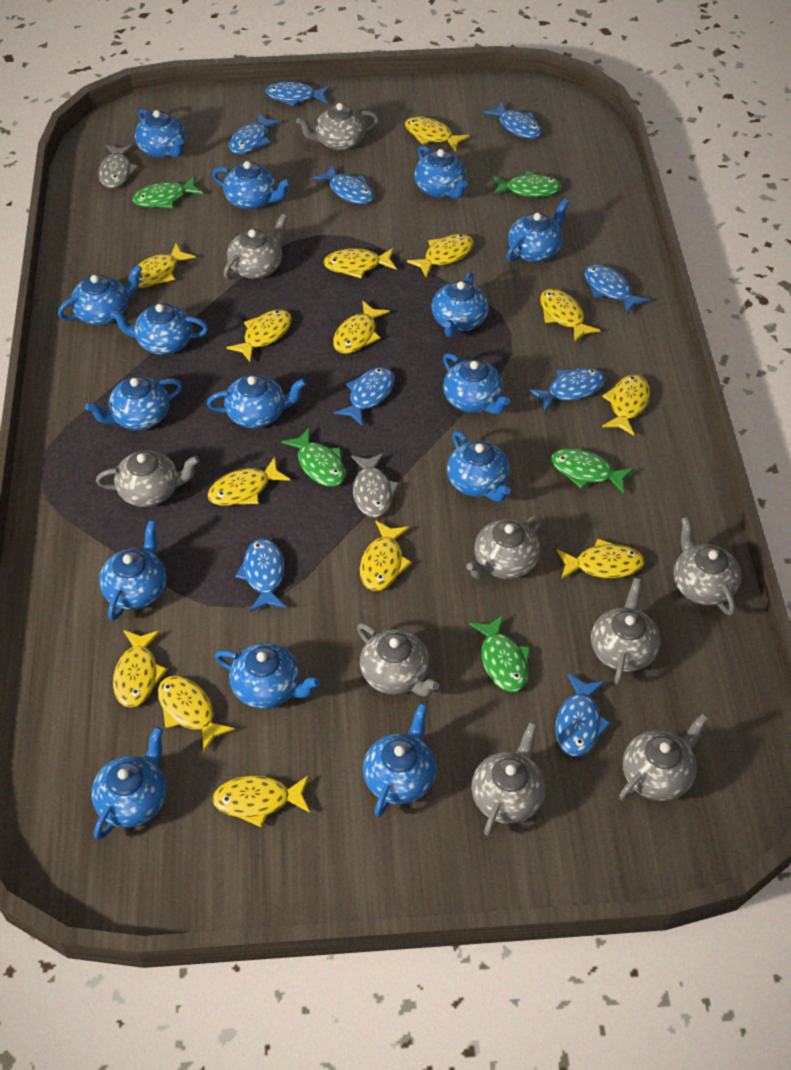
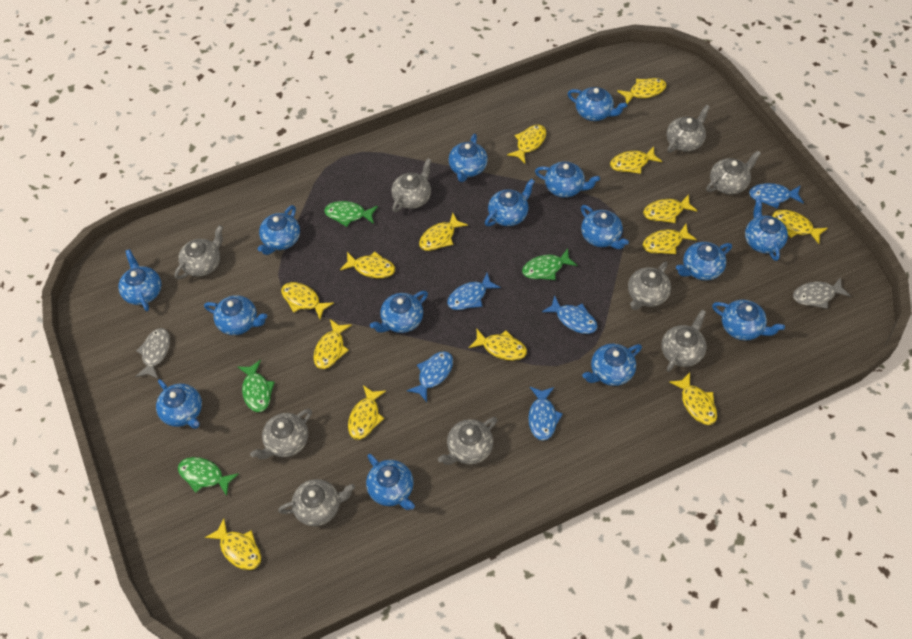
blue fish: [229,113,281,154] [235,538,286,612] [265,81,331,107] [313,165,374,204] [334,367,394,426] [483,101,542,139] [528,368,605,411] [555,674,611,757] [584,264,650,314] = 9 -> [407,351,453,402] [447,273,501,310] [528,387,563,441] [542,295,598,334] [749,183,804,209] = 5
green fish: [133,176,203,208] [281,428,346,487] [469,615,530,692] [493,171,561,197] [551,448,634,494] = 5 -> [178,457,239,496] [238,360,275,412] [324,201,378,227] [522,248,577,280] = 4

